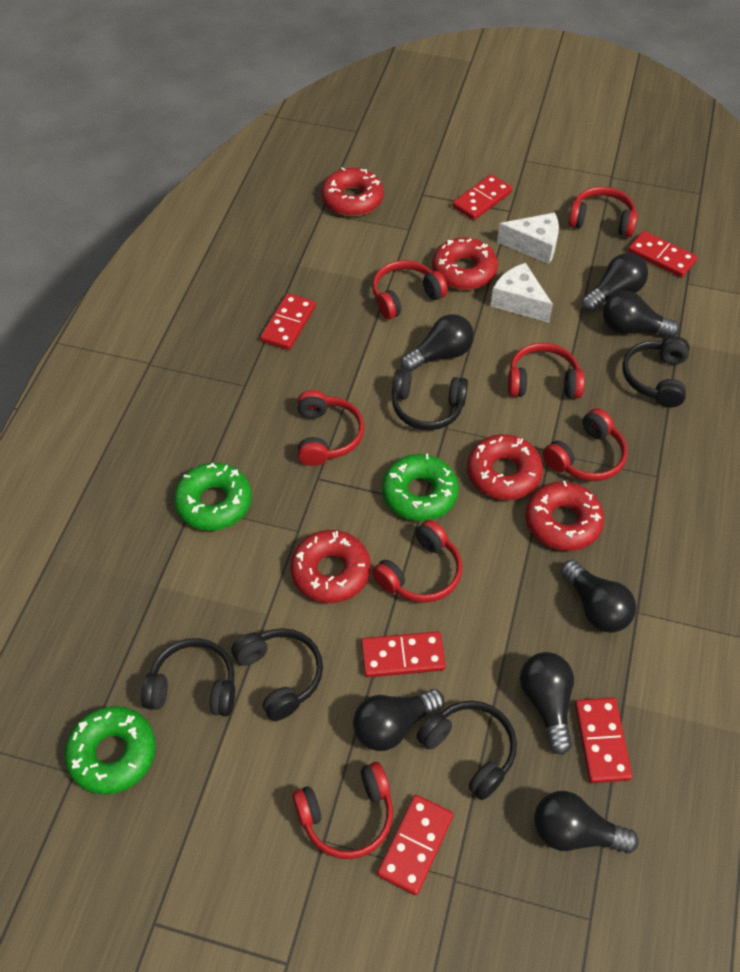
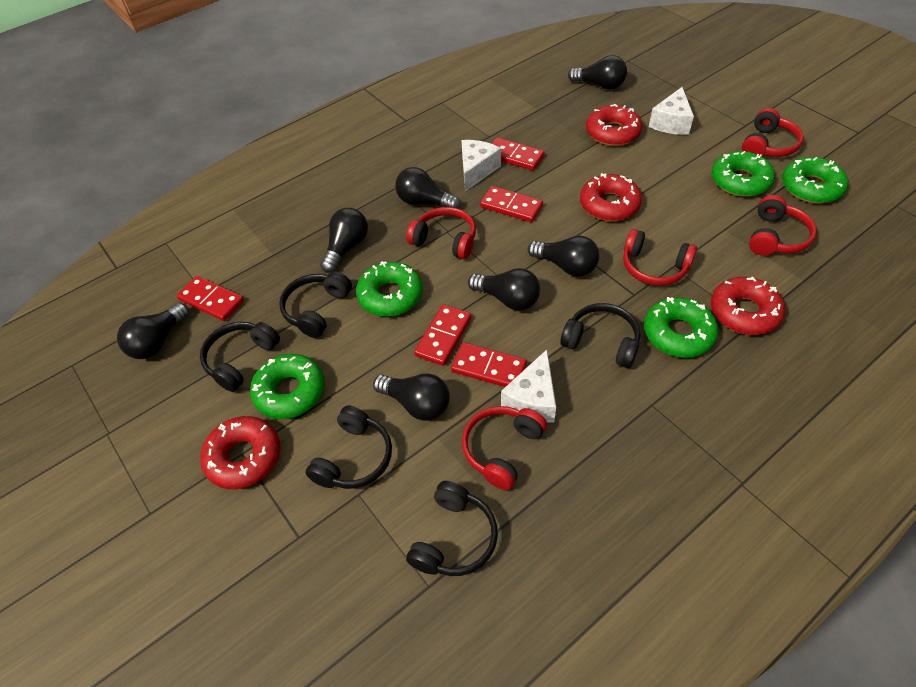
green donut: [65,706,156,795] [174,463,252,531] [382,454,459,521] = 3 -> [250,354,325,419] [356,261,423,317] [644,297,718,358] [711,151,775,197] [782,157,848,203] = 5
red domino: [260,293,316,350] [361,631,446,677] [377,795,453,895] [452,174,512,220] [575,698,632,783] [628,231,697,278] = 6 -> [176,276,244,321] [414,304,471,366] [451,342,527,387] [480,186,543,222] [492,137,545,170] = 5
red donut: [290,530,371,603] [321,167,384,216] [432,237,498,290] [467,434,543,500] [525,481,604,551] = 5 -> [200,416,280,489] [580,173,642,221] [586,104,642,146] [711,277,785,335] = 4
red headphones: [292,762,393,859] [298,390,364,466] [372,260,448,319] [372,520,463,603] [508,343,585,398] [543,408,628,481] [568,186,638,237] = 7 -> [406,207,476,259] [462,406,547,490] [623,229,697,286] [742,108,804,157] [749,195,817,256] = 5
white cheese: [491,263,553,323] [497,213,559,264] = 2 -> [461,140,501,192] [501,350,556,423] [649,87,694,135] = 3

